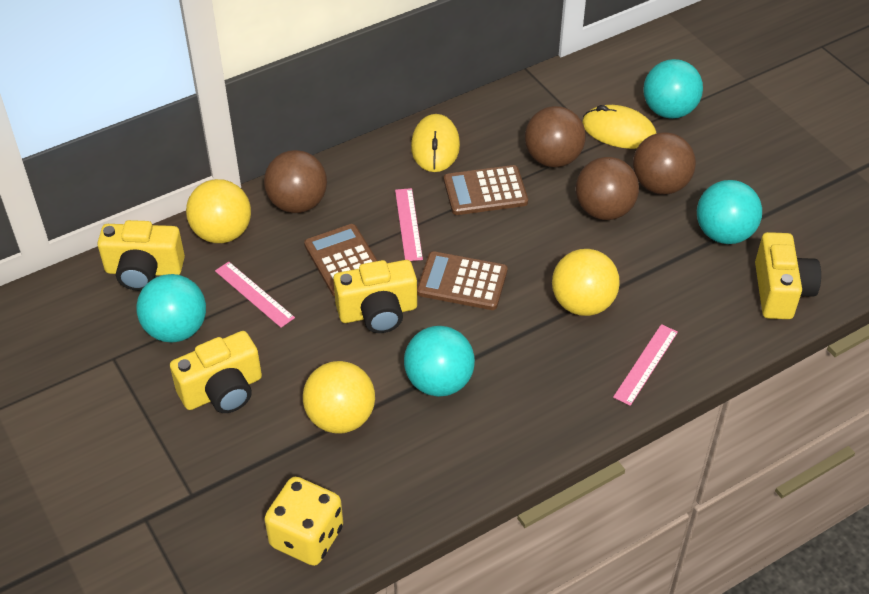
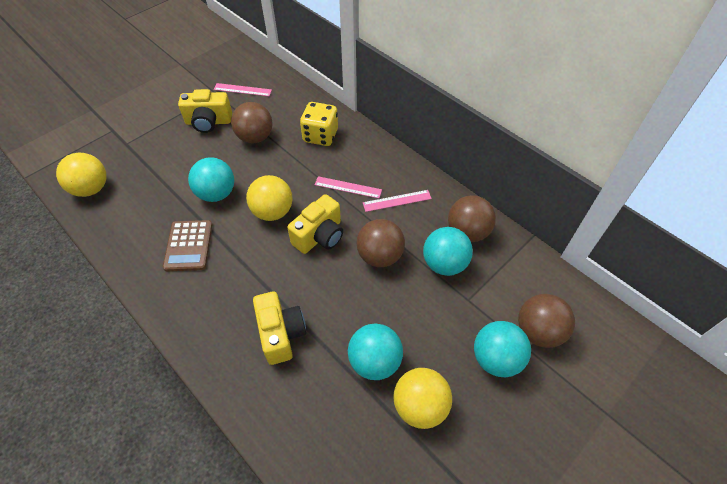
brown calculator: [304,224,378,297] [417,251,508,310] [444,165,528,215] = 3 -> [163,220,212,271] = 1
yellow camera: [98,220,185,291] [170,331,262,413] [333,260,417,333] [755,232,821,319] = 4 -> [178,89,232,133] [253,291,306,365] [287,194,343,254] = 3
yellow mouse: [411,114,460,172] [582,105,656,149] = 2 -> none = 0

